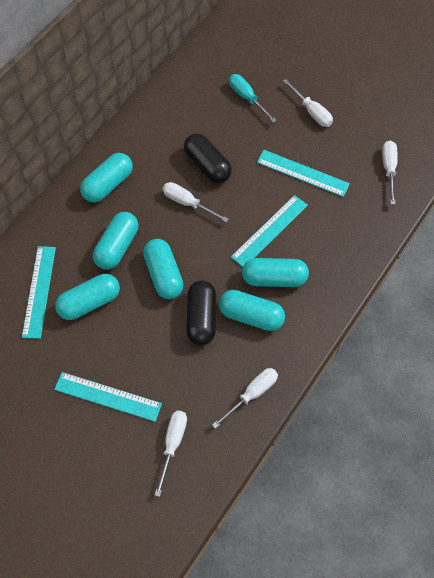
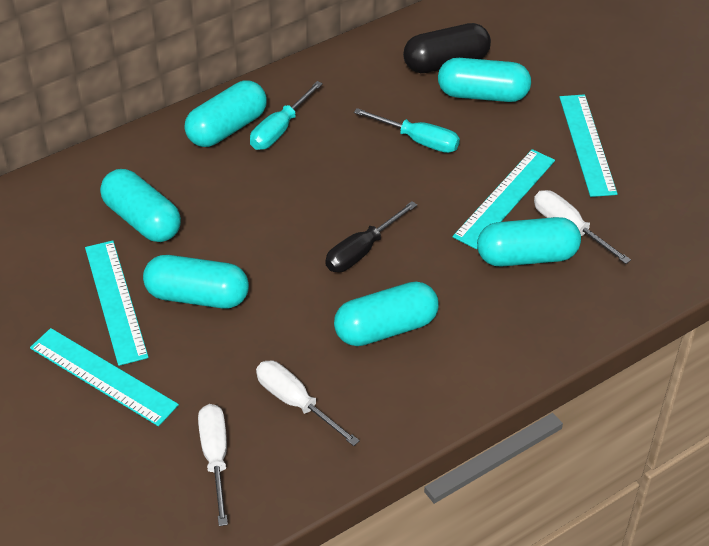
black capsule: [184,133,232,183] [186,280,216,346] = 2 -> [403,23,491,73] = 1
black screwdriver: none = 0 -> [325,201,417,272] = 1
turquoise screwdriver: [229,74,277,123] = 1 -> [250,81,323,150] [354,108,460,153] = 2
white screwdriver: [155,411,187,497] [163,182,229,223] [212,368,278,429] [283,79,333,127] [382,141,398,205] = 5 -> [198,404,228,526] [256,360,360,446] [534,190,631,264] = 3

